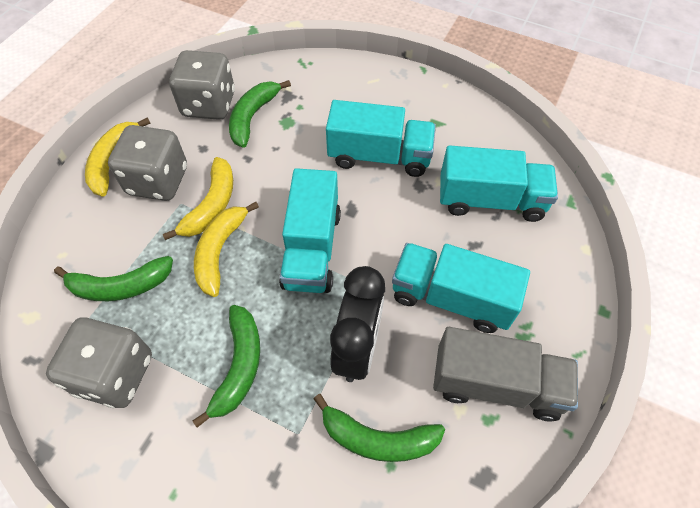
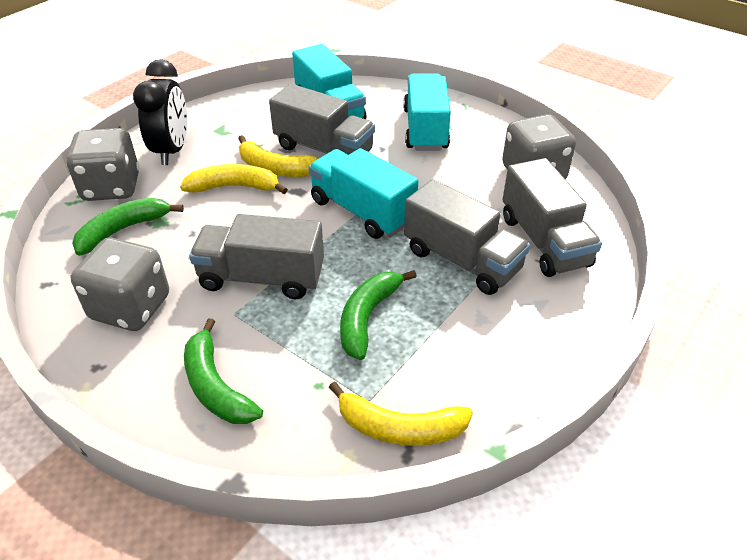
green banana: [54,256,173,301] [193,305,260,428] [229,80,291,148] [313,394,445,462] = 4 -> [72,198,184,256] [184,318,263,424] [340,270,417,360] = 3
grey truck: [433,327,578,422] = 1 -> [189,214,324,299] [269,84,375,155] [404,179,530,295] [502,158,602,277] = 4
turquoise truck: [279,168,341,293] [326,100,436,177] [392,243,530,333] [440,145,558,222] = 4 -> [292,44,367,119] [308,148,418,239] [403,73,451,150] = 3

